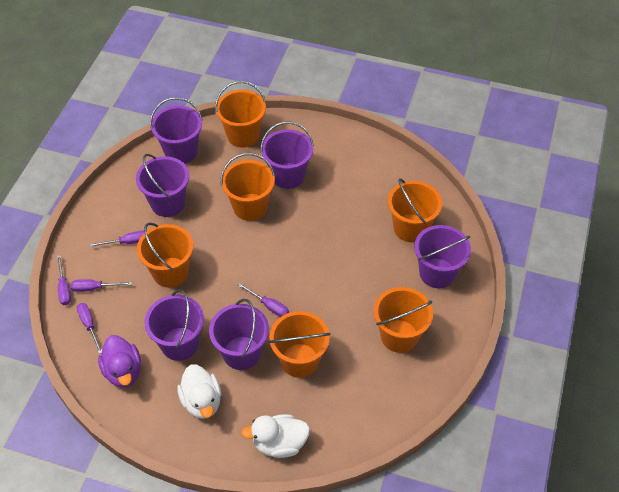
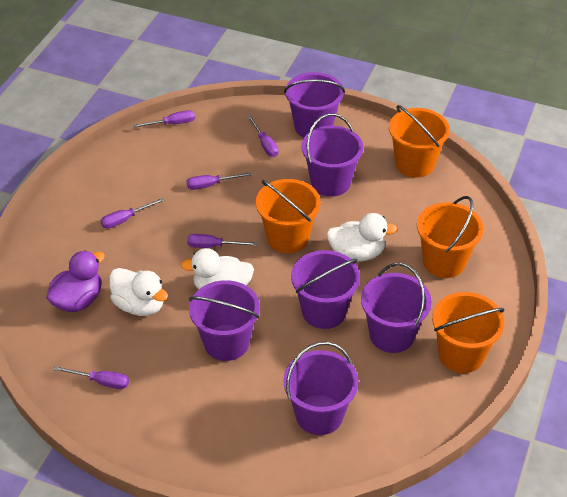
orange bucket: [137,223,193,288] [215,81,266,148] [220,153,275,221] [268,311,330,378] [374,287,433,353] [388,178,442,242] = 6 -> [256,179,321,253] [389,105,450,178] [417,196,483,278] [432,292,504,373] = 4
purple screwdriver: [57,255,71,305] [71,279,132,292] [77,303,102,354] [90,231,145,247] [238,283,289,317] = 5 -> [54,366,129,389] [101,198,164,229] [133,110,195,128] [187,172,252,190] [187,234,257,248] [247,115,278,157] = 6
white duck: [177,364,221,419] [241,414,310,458] = 2 -> [109,268,168,316] [181,248,254,290] [326,213,398,262] = 3

